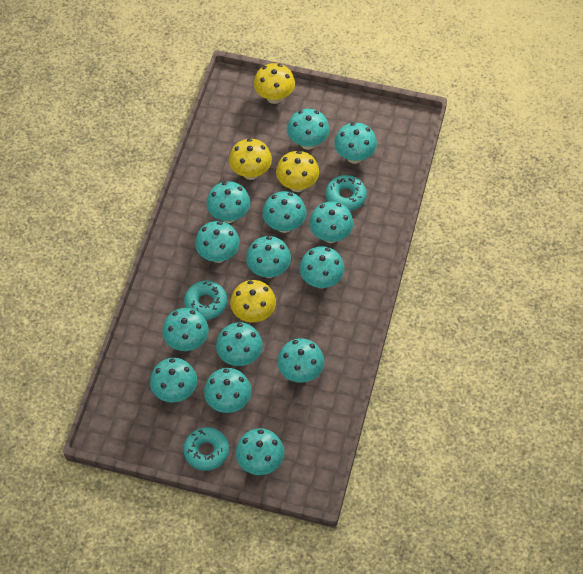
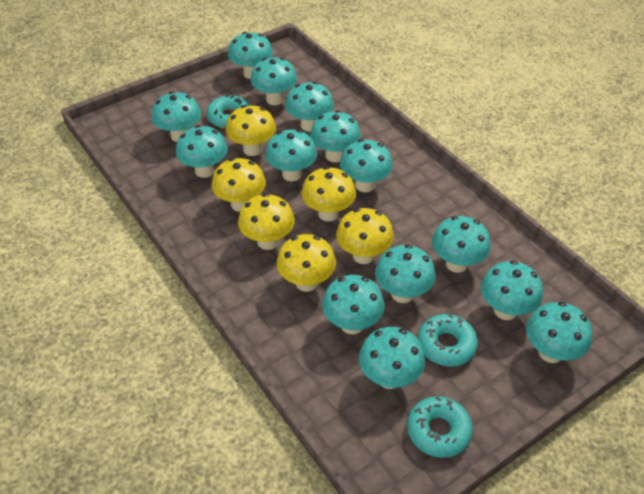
yellow mushroom: [229,138,272,180] [230,280,276,322] [254,63,295,104] [276,151,319,192] = 4 -> [212,158,266,212] [226,105,276,156] [238,193,295,250] [277,234,336,292] [301,166,356,222] [336,208,394,264] = 6

